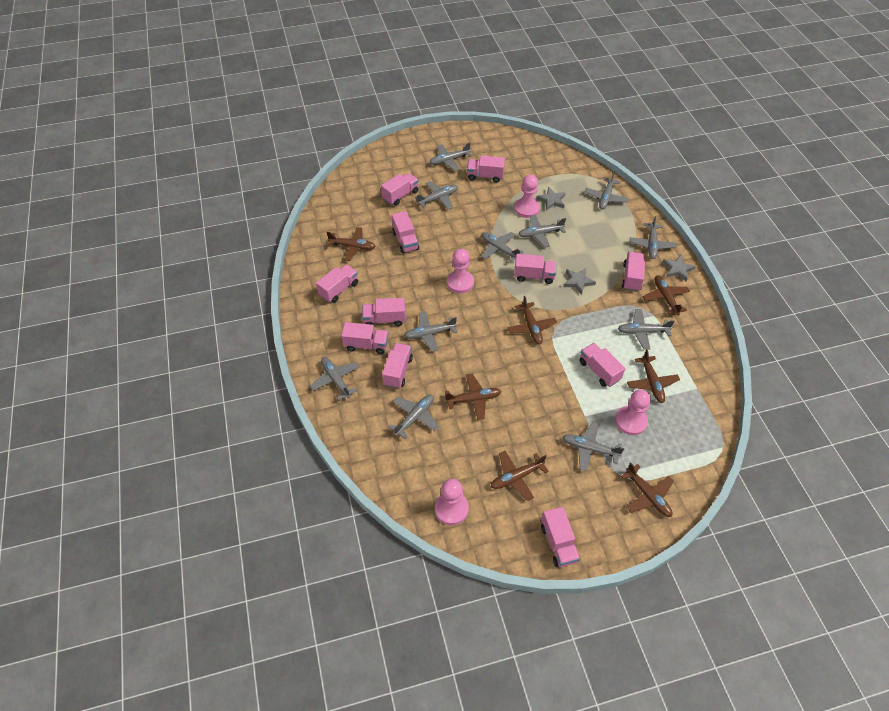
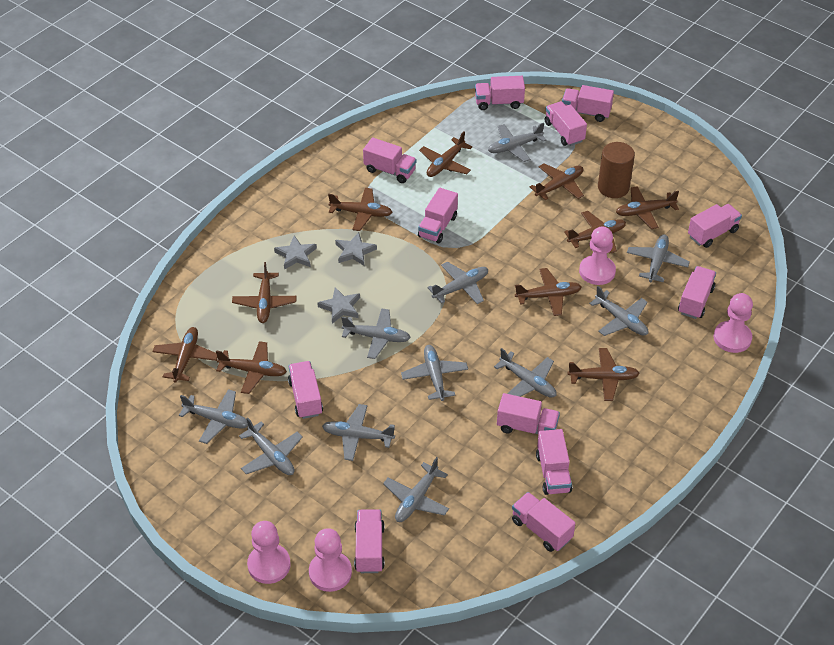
brown cylinder: none = 0 -> [598,142,635,198] = 1
brown plane: [326,227,376,261] [445,374,501,420] [491,451,549,501] [507,296,557,344] [621,462,674,517] [627,349,680,403] [643,275,690,315] = 7 -> [152,327,218,382] [216,341,287,394] [232,262,297,323] [328,188,392,231] [419,131,472,177] [515,268,581,316] [530,163,584,200] [564,211,626,253] [568,348,640,401] [616,186,679,229] = 10
pink truck: [316,264,358,303] [341,322,389,354] [362,298,406,326] [381,173,418,206] [382,343,413,389] [392,211,419,254] [467,156,505,183] [514,254,556,284] [541,507,580,567] [579,343,625,387] [622,252,645,291] = 11 -> [288,361,323,419] [354,509,385,573] [363,137,417,183] [418,188,458,244] [475,76,525,110] [497,393,560,434] [512,492,575,552] [536,429,572,495] [545,101,587,146] [562,85,614,122] [678,266,716,319] [688,204,742,248] = 12

